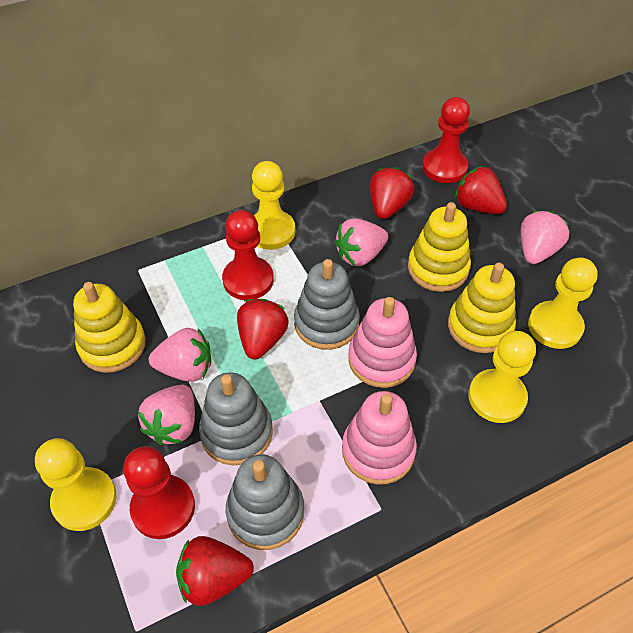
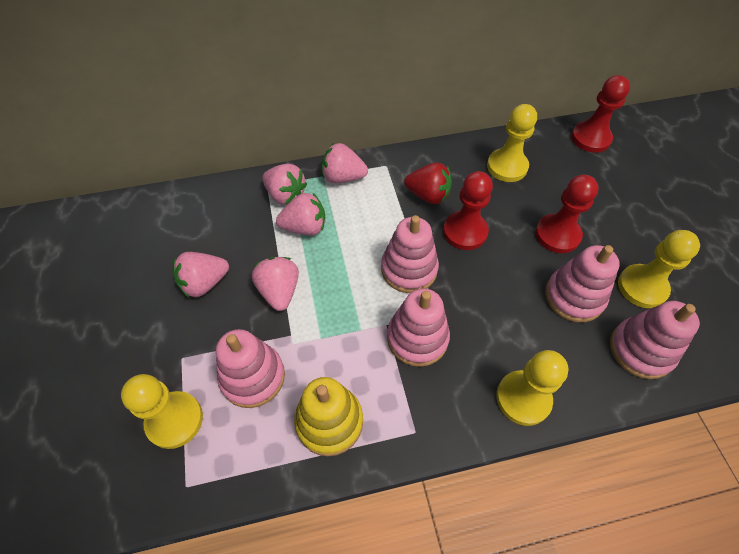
grey stacking toy: [199,372,273,465] [226,454,304,550] [294,259,360,350] = 3 -> none = 0
pink stacking toy: [342,391,417,484] [348,297,417,388] = 2 -> [216,329,285,408] [381,215,439,293] [387,288,450,367] [545,245,620,322] [610,301,700,379] = 5
pink strawberry: [138,385,195,445] [149,328,211,382] [334,218,388,266] [521,211,569,264] = 4 -> [173,252,229,297] [252,257,299,311] [262,164,307,205] [276,193,325,236] [322,143,368,183] = 5
red strawberry: [176,536,254,606] [237,299,289,359] [370,167,414,219] [455,166,507,214] = 4 -> [404,163,452,204] = 1
yellow stacking toy: [73,282,146,373] [408,202,471,292] [448,263,516,353] = 3 -> [294,377,363,456] = 1

